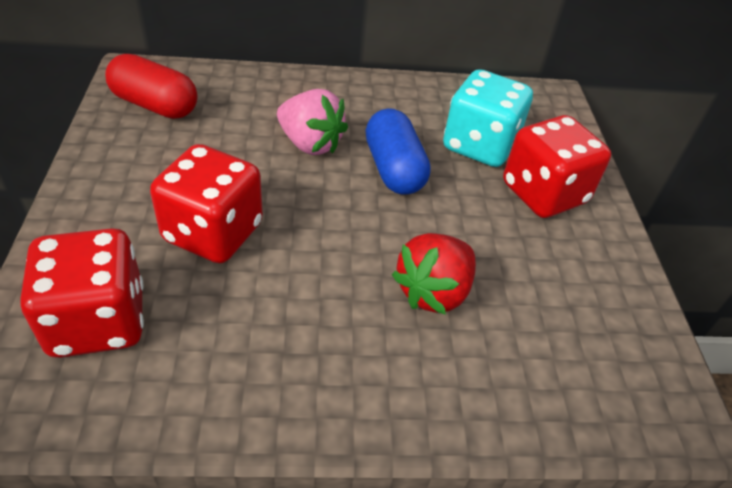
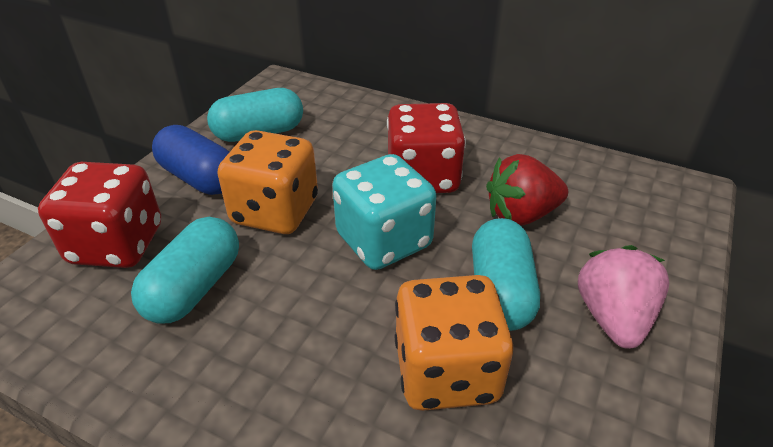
orange dice: none = 0 -> [217,130,318,234] [395,275,513,411] = 2
red capsule: [105,54,198,119] = 1 -> none = 0
red dice: [20,228,144,358] [150,144,263,263] [503,115,611,218] = 3 -> [38,162,161,268] [387,103,466,193] = 2
turquoise capsule: none = 0 -> [131,217,239,323] [207,88,303,142] [472,218,540,331] = 3

